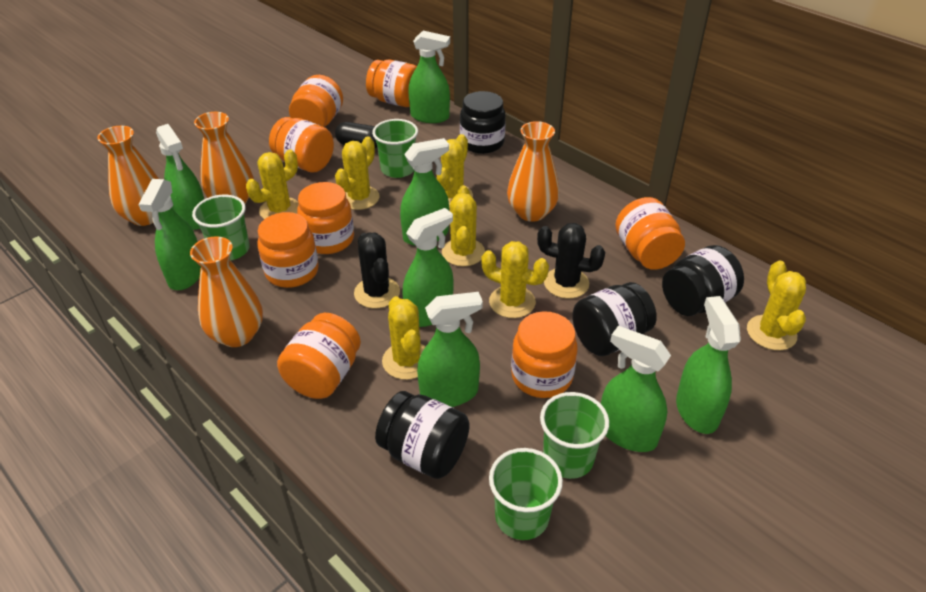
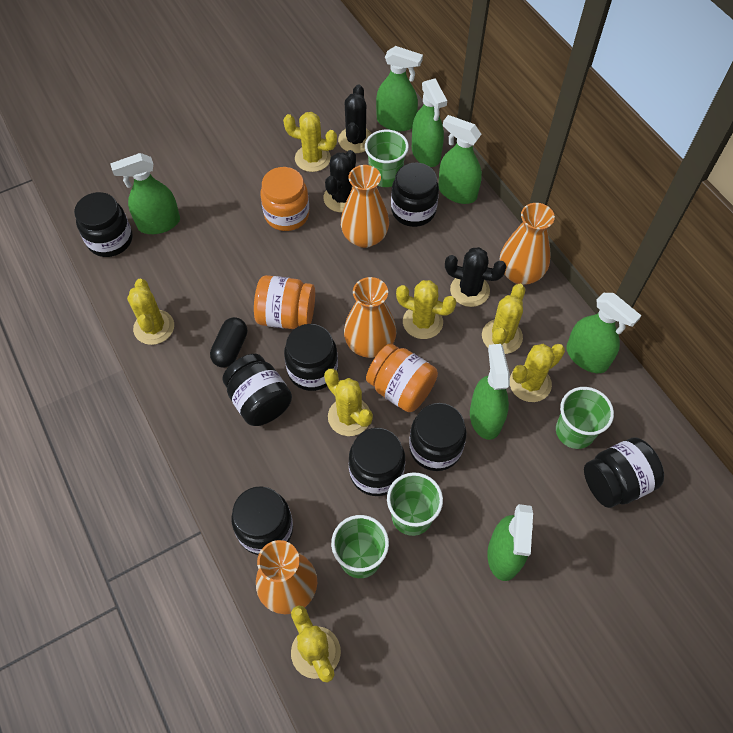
black cactus: [354,232,400,308] [537,223,605,299] = 2 -> [323,150,356,212] [338,85,372,153] [445,247,506,307] = 3
black jar: [375,391,470,479] [460,91,506,154] [572,282,657,356] [662,245,744,316] = 4 -> [74,192,132,257] [222,354,292,426] [231,486,293,555] [284,324,338,391] [349,428,405,496] [391,163,439,227] [409,403,467,471] [584,438,664,508] = 8
green spray bottle: [138,179,201,290] [156,124,204,230] [400,138,449,246] [402,208,454,327] [408,31,450,123] [417,292,483,407] [601,326,671,452] [676,296,741,434] = 8 -> [110,153,180,234] [376,46,423,131] [412,78,447,167] [438,115,482,204] [470,344,510,440] [487,504,533,581] [566,293,642,373] = 7
orange jar: [257,212,319,288] [269,117,334,173] [277,313,361,399] [289,75,343,127] [297,182,354,254] [366,60,417,107] [511,311,578,398] [615,197,685,270] = 8 -> [254,275,315,329] [260,167,309,231] [366,343,438,412] = 3

